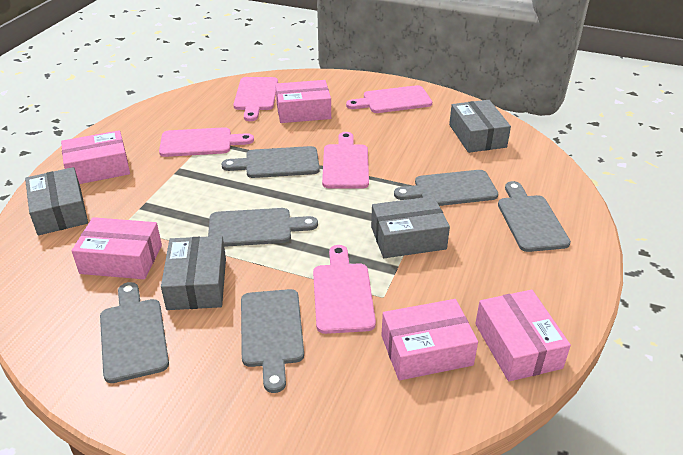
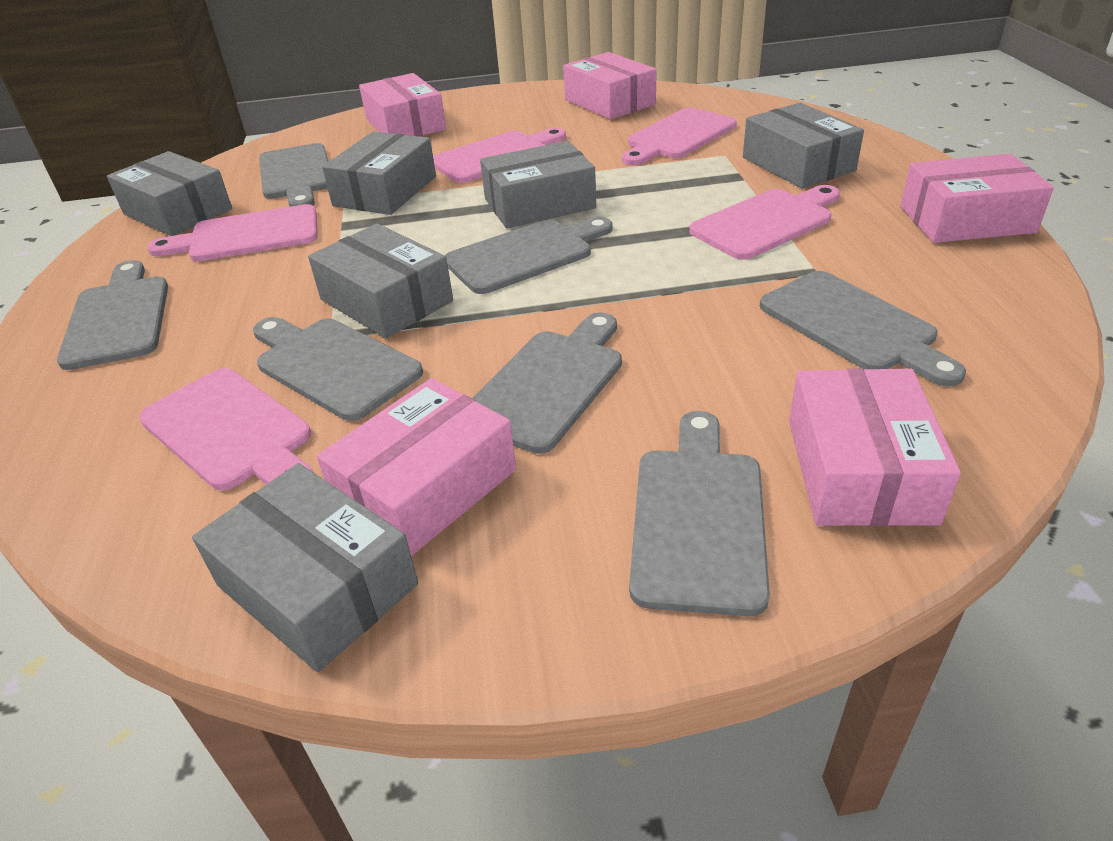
grey box: [25,167,88,235] [161,236,226,310] [371,196,450,258] [449,100,511,153] = 4 -> [107,151,232,236] [192,463,418,672] [308,223,453,338] [322,131,436,215] [480,141,596,228] [743,103,864,189] = 6
grey cutting board: [100,282,169,383] [208,208,318,247] [221,146,320,178] [241,289,304,393] [394,170,498,206] [498,181,571,252] = 6 -> [57,260,168,370] [253,317,423,421] [259,143,328,207] [445,217,613,294] [472,312,622,454] [629,411,770,616] [760,271,966,386] = 7

